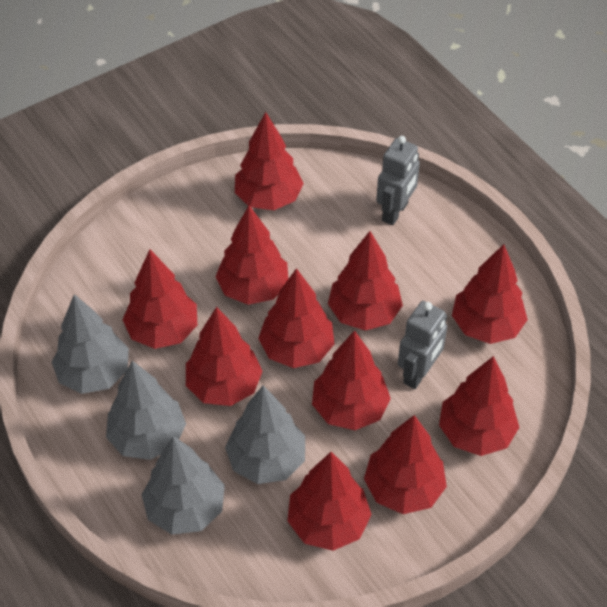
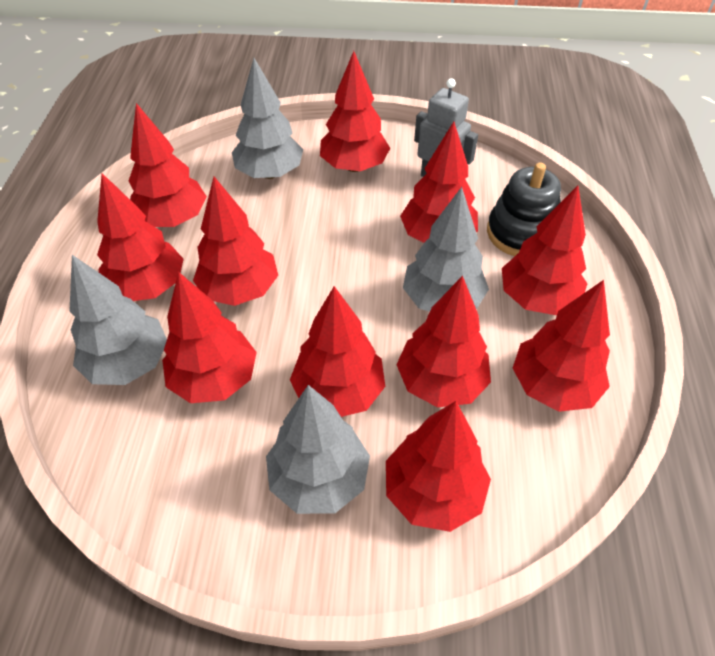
black stacking toy: none = 0 -> [487,163,561,256] = 1
grey robot: [376,136,420,225] [398,301,447,389] = 2 -> [414,78,478,177] = 1

